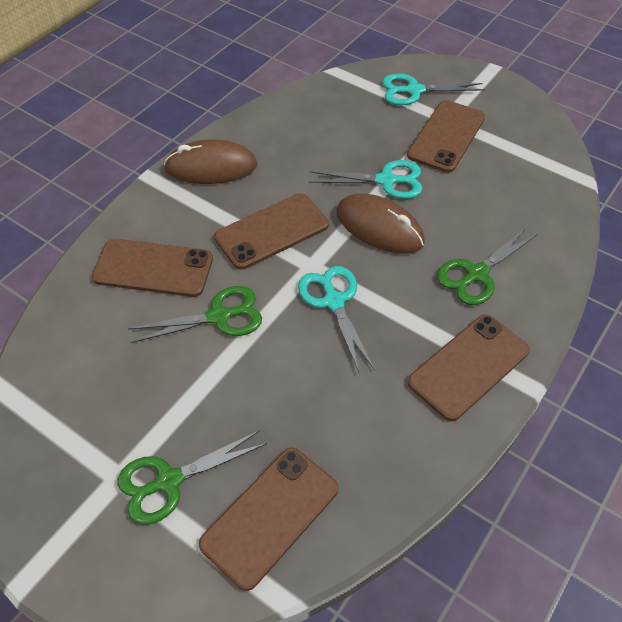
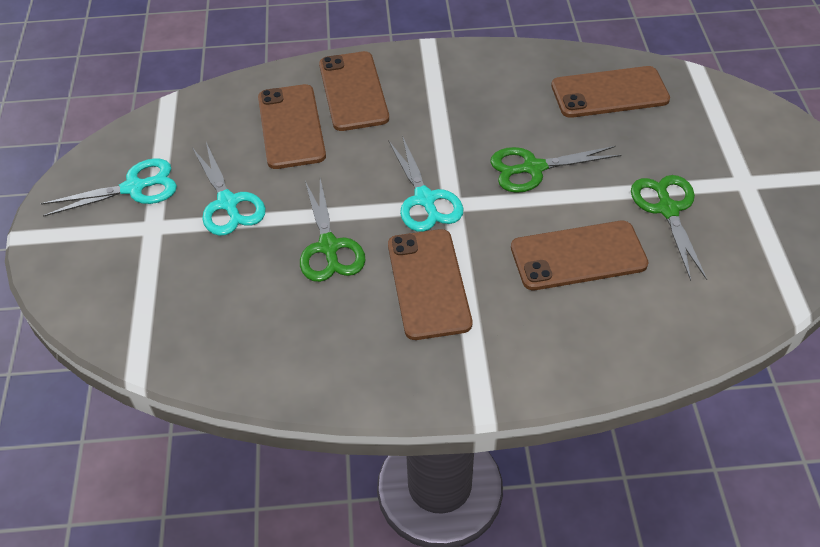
brown mouse: [164,139,258,184] [336,194,425,254] = 2 -> none = 0

